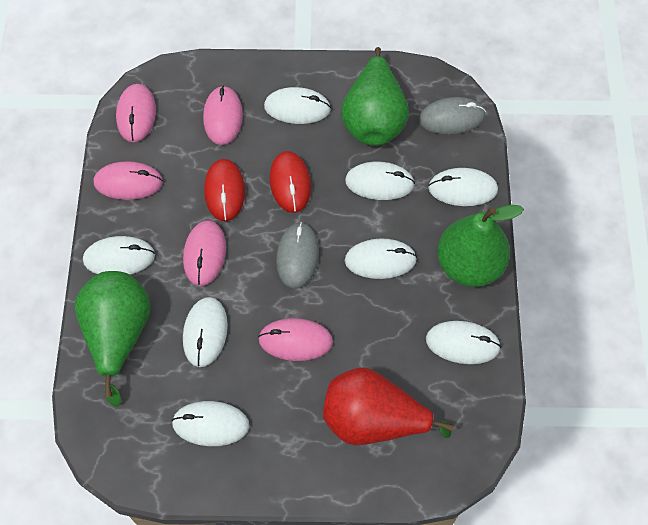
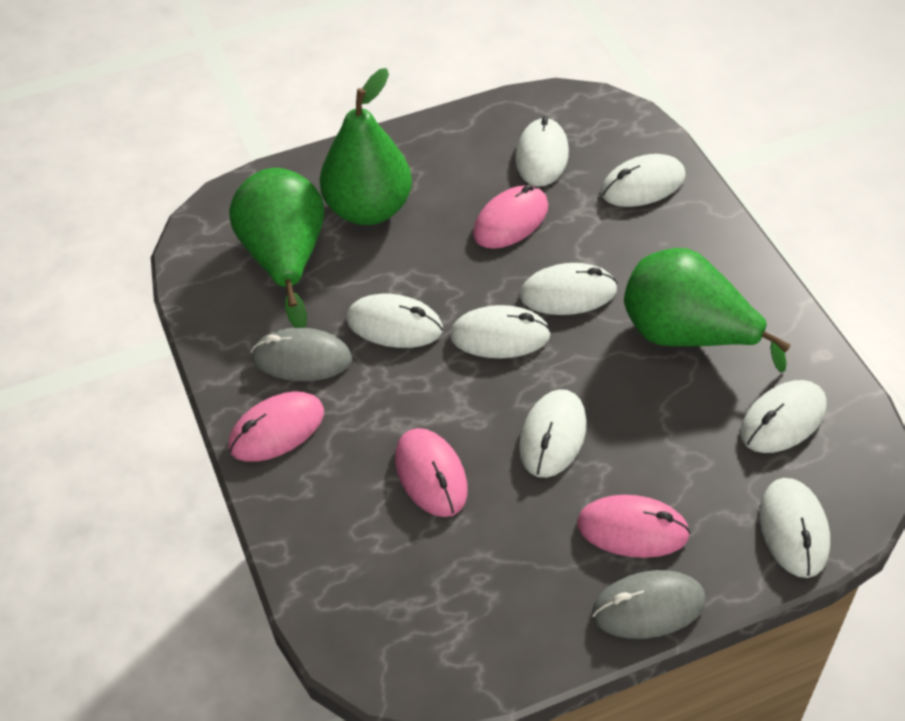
pink mouse: [93,161,163,200] [116,84,156,142] [183,220,226,286] [203,85,243,145] [258,318,333,361] = 5 -> [228,391,324,462] [395,428,468,517] [473,184,548,249] [577,495,691,558] = 4
red mouse: [204,159,245,221] [270,151,311,213] = 2 -> none = 0
red pear: [323,367,454,445] = 1 -> none = 0

